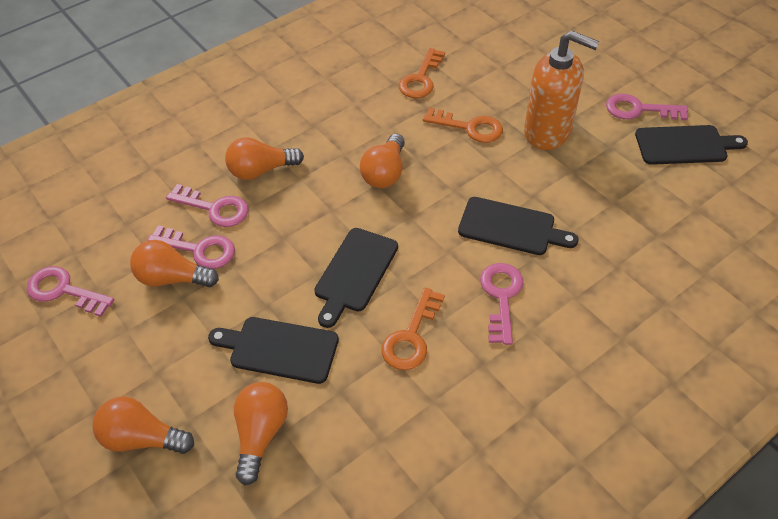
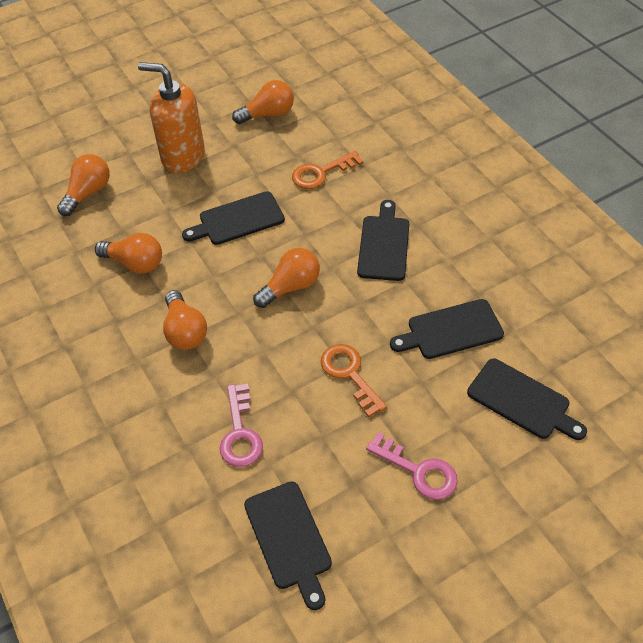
black cutting board: [208,317,339,384] [314,228,398,328] [458,197,578,255] [635,125,748,165] = 4 -> [182,191,285,245] [244,481,332,610] [357,200,409,281] [390,299,504,359] [467,359,587,440] = 5
orange key: [382,288,445,370] [399,48,445,98] [423,107,503,143] = 3 -> [292,151,363,189] [321,344,387,417] = 2
pink key: [27,266,114,317] [147,225,235,269] [166,184,249,227] [480,263,524,345] [606,94,688,121] = 5 -> [220,384,263,467] [366,432,458,500] = 2

